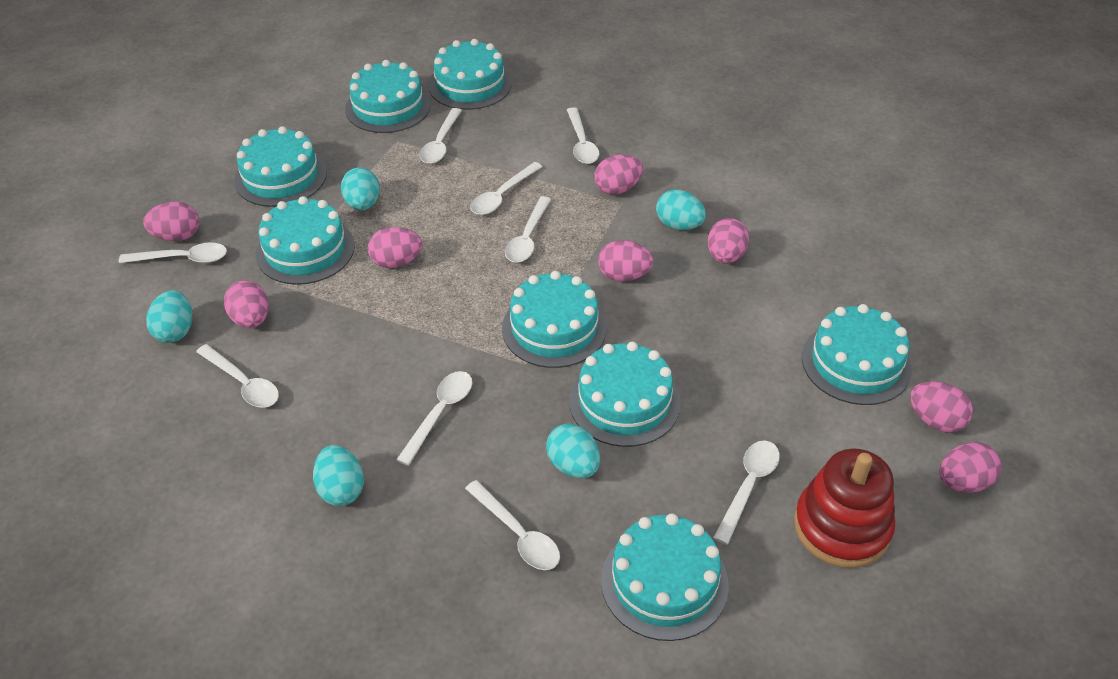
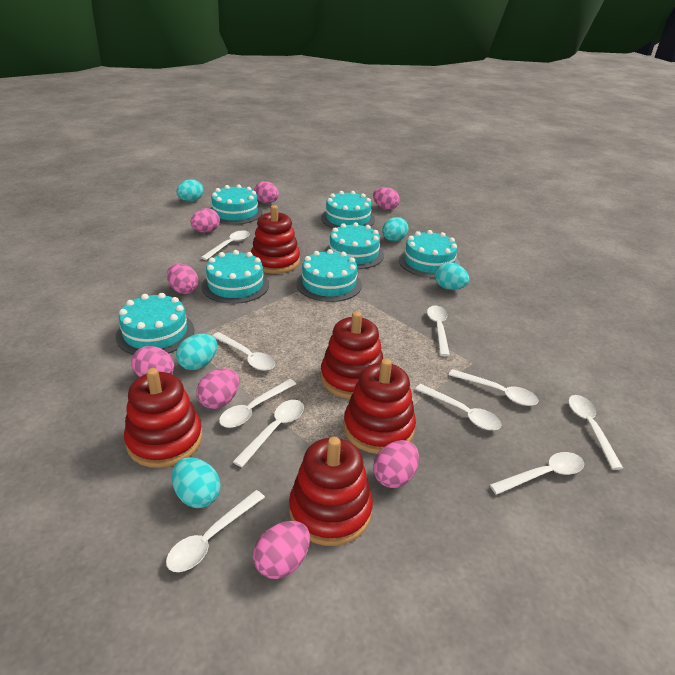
red stacking toy: [794,448,895,568] = 1 -> [124,368,203,468] [251,205,300,274] [289,437,373,546] [321,311,383,399] [344,358,416,454] = 5
turquoise cake: [234,126,327,207] [256,196,355,285] [345,60,431,133] [428,39,512,110] [502,271,607,368] [569,342,681,447] [601,513,729,641] [802,304,912,405] = 8 -> [116,293,194,355] [202,250,269,304] [210,184,263,225] [296,249,362,302] [321,191,375,228] [324,222,384,269] [399,230,460,278] = 7
white spoon: [118,242,227,263] [196,344,279,408] [396,371,472,466] [419,108,462,164] [465,480,560,570] [470,162,543,215] [505,196,552,263] [567,107,600,164] [713,441,780,545] = 9 -> [166,490,265,572] [201,230,250,260] [213,332,275,371] [219,379,296,428] [233,400,304,467] [415,384,502,431] [427,305,450,356] [449,369,538,406] [490,452,584,495] [568,395,623,470] = 10

